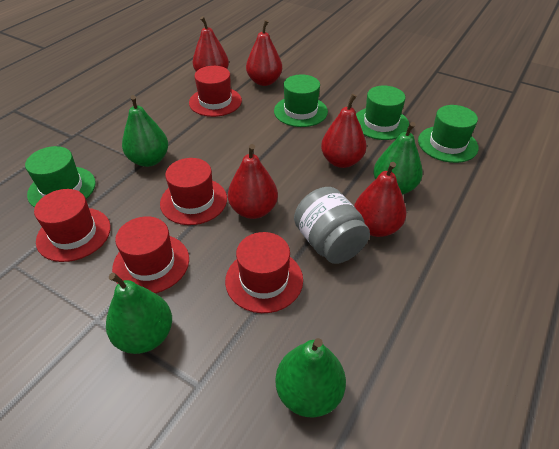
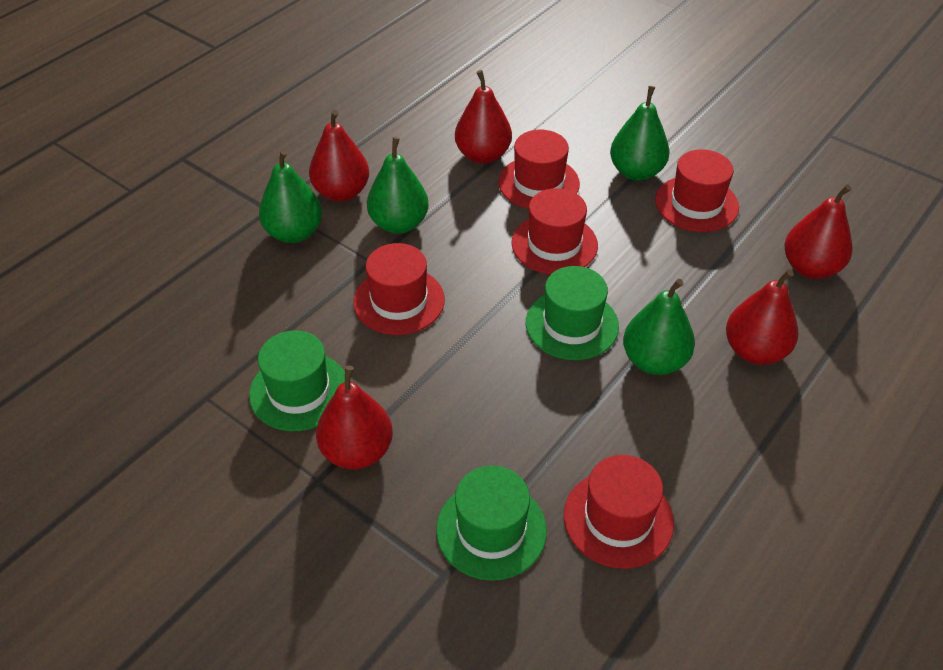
green hat: [25,146,96,208] [274,74,328,127] [356,85,409,140] [418,105,479,163] = 4 -> [249,330,345,431] [436,465,547,581] [526,266,619,360] = 3
grey jar: [294,187,370,264] = 1 -> none = 0

